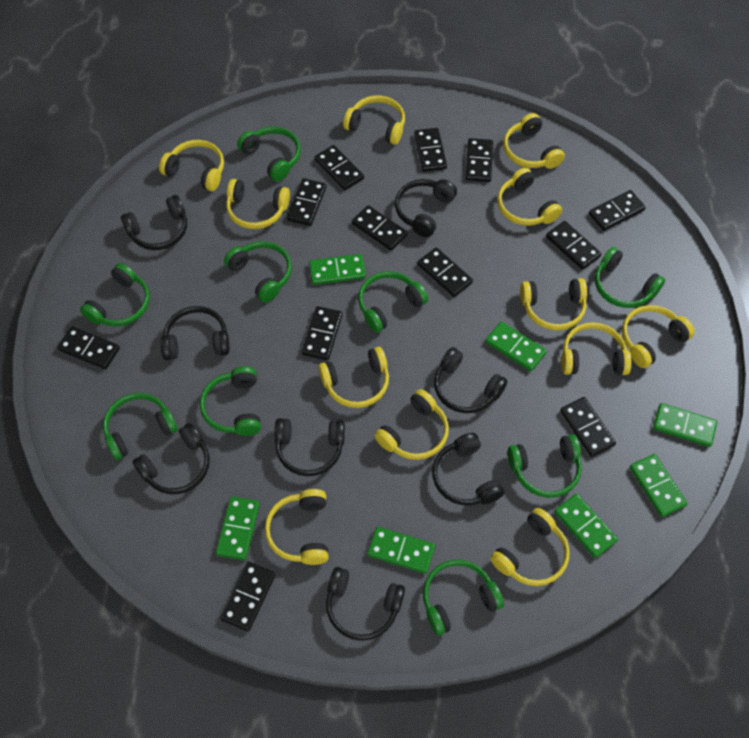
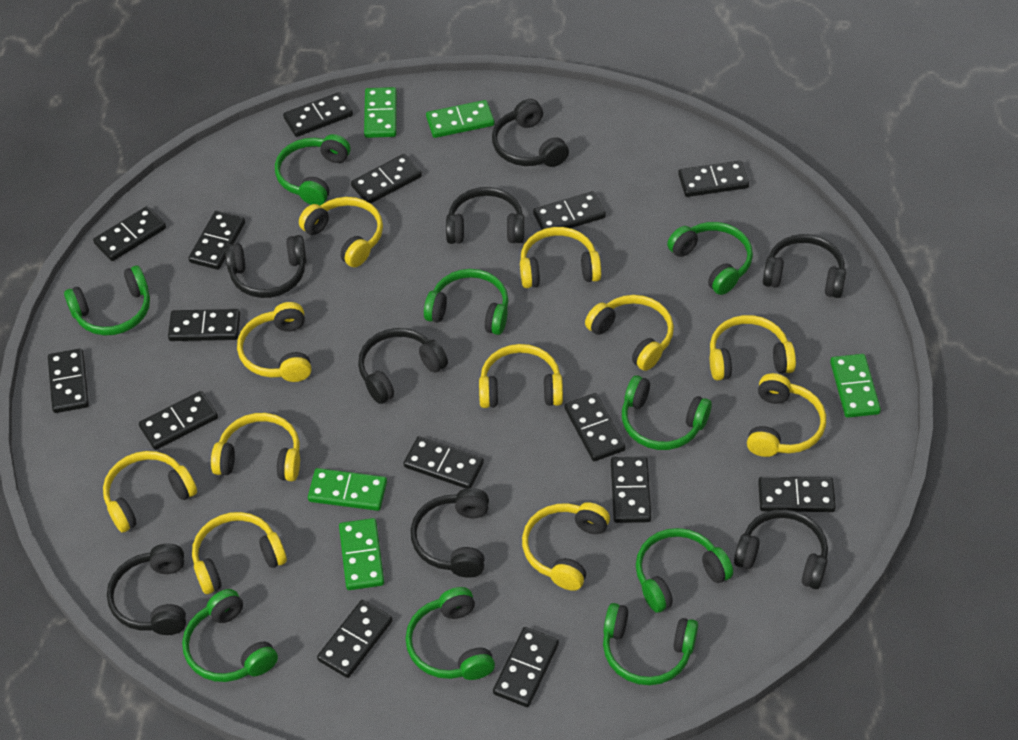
black domino: [57,326,120,369] [220,562,276,632] [287,178,327,226] [302,306,343,360] [315,145,364,190] [352,205,408,251] [414,128,447,172] [417,247,473,297] [466,138,493,182] [546,221,601,270] [560,397,616,457] [589,190,646,231] = 12 -> [48,349,89,413] [93,206,166,261] [139,391,218,450] [168,309,240,341] [188,211,245,270] [283,92,353,137] [317,600,393,678] [351,154,422,204] [404,436,484,489] [493,627,559,707] [533,191,606,230] [564,393,626,461] [611,457,651,523] [678,161,749,197] [758,477,836,512] = 15
green domino: [216,496,260,560] [309,254,366,285] [367,527,435,574] [485,322,547,371] [554,494,618,558] [630,454,687,517] [653,403,717,447] = 7 -> [308,468,387,511] [339,518,384,590] [364,87,397,138] [426,100,494,138] [830,354,881,418] = 5
yellow headphones: [159,140,224,191] [226,179,290,229] [265,489,329,565] [318,347,389,408] [343,96,405,145] [374,389,449,460] [490,508,570,586] [497,168,562,226] [503,113,565,169] [520,278,587,330] [561,322,632,375] [622,305,695,368] = 12 -> [103,451,197,532] [192,512,287,594] [211,413,300,481] [237,302,311,382] [299,197,383,267] [479,344,563,408] [520,227,601,288] [522,502,610,591] [585,295,674,371] [710,315,796,380] [747,373,826,457] = 11

